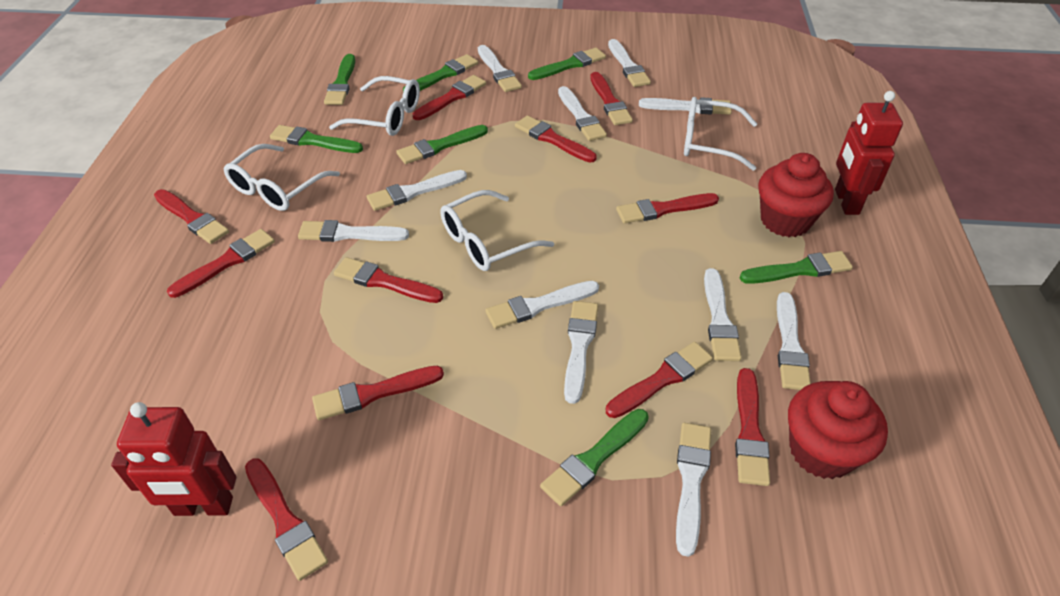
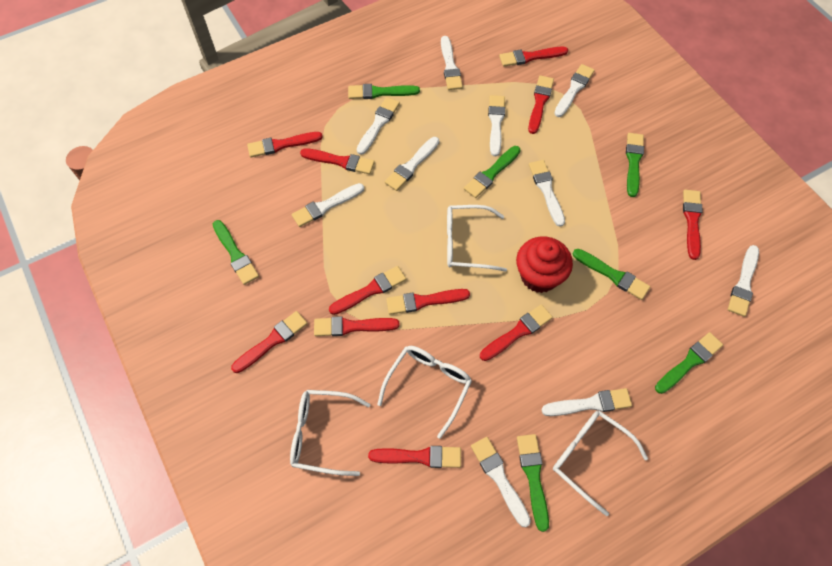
red cupcake: [758,153,834,237] [788,381,888,479] = 2 -> [516,236,573,293] = 1
red robot: [111,402,236,516] [835,91,903,215] = 2 -> none = 0
white brush: [298,220,409,242] [367,170,467,211] [478,45,522,92] [486,281,599,329] [558,86,607,141] [564,301,598,404] [608,39,651,87] [639,97,732,115] [676,423,711,557] [704,268,742,361] [777,292,811,390] = 11 -> [292,183,364,227] [357,97,400,155] [385,137,439,191] [441,36,463,90] [471,437,531,527] [488,95,505,156] [529,160,565,227] [542,388,632,416] [554,64,595,117] [728,245,759,317] = 10

